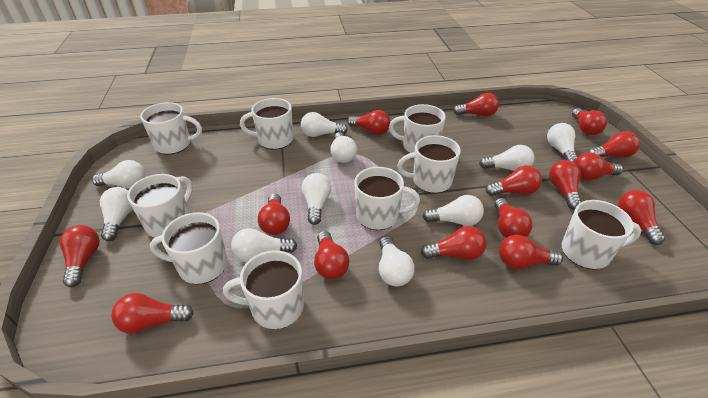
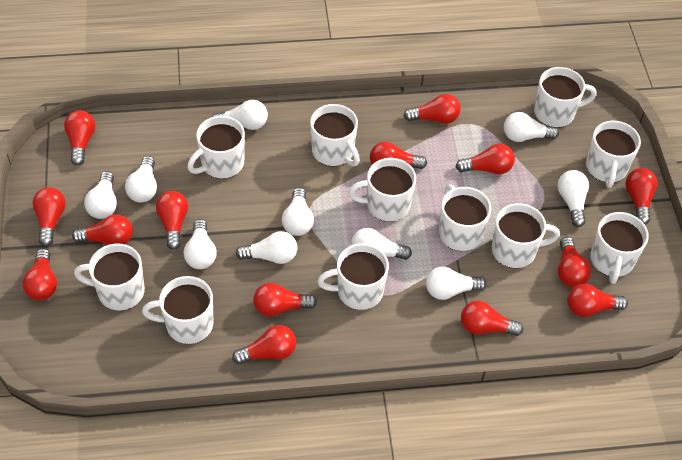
red light bulb: [60,225,100,287] [111,293,194,333] [258,193,290,235] [314,231,350,279] [347,110,390,135] [421,226,486,260] [453,93,499,116] [486,166,542,196] [494,198,533,238] [499,235,563,269] [549,160,581,210] [572,108,607,135] [574,152,623,181] [588,131,640,158] [618,190,665,245] = 15 -> [22,249,57,301] [32,187,66,246] [64,110,95,166] [72,214,133,245] [156,191,188,250] [232,325,296,364] [253,283,317,316] [370,142,427,169] [403,94,461,124] [456,144,515,174] [461,301,523,336] [558,237,591,287] [567,284,628,317] [625,168,658,225] = 14
white mug: [127,174,193,238] [140,102,202,155] [150,212,227,284] [223,250,304,329] [240,98,293,150] [354,167,420,230] [389,104,446,153] [397,135,461,193] [562,200,642,270] = 9 -> [74,244,145,311] [142,276,213,344] [187,116,245,179] [310,104,360,166] [317,243,389,310] [348,158,416,222] [439,184,491,251] [492,203,560,268] [534,67,597,128] [586,120,641,188] [590,212,649,284] = 11

